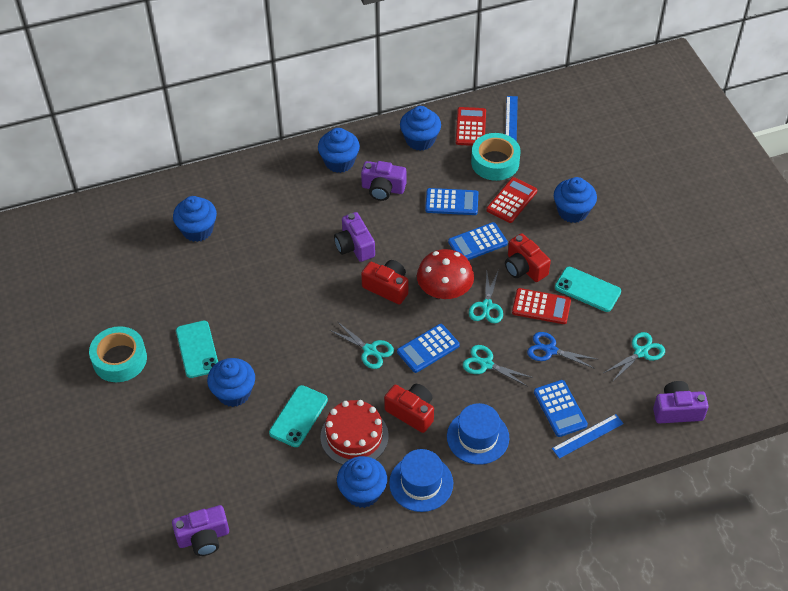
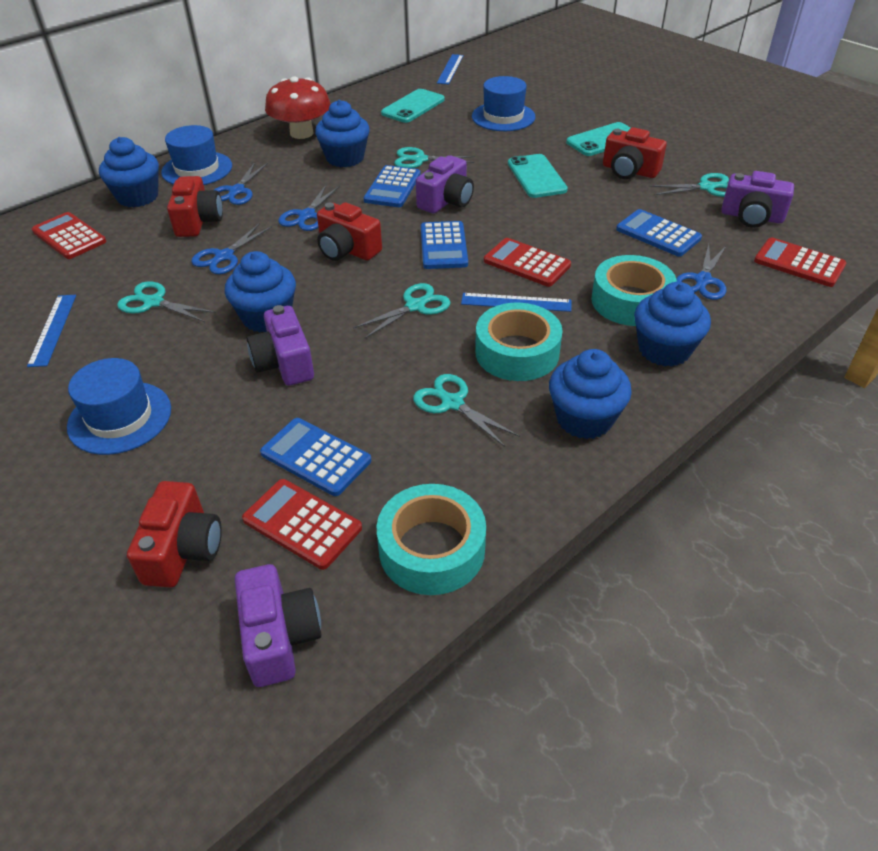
blue cupcake: [173,196,217,242] [207,358,255,407] [318,128,360,173] [337,456,387,508] [400,106,441,151] [554,177,597,223] = 6 -> [99,137,159,208] [225,251,296,333] [315,100,370,167] [549,349,632,439] [634,282,711,367] = 5
blue hat: [389,449,453,512] [447,403,509,465] = 2 -> [67,358,171,455] [161,125,232,185] [472,76,535,131] = 3
blue ruler: [506,96,518,141] [552,414,624,459] = 2 -> [27,295,76,367] [437,54,464,84] [461,293,571,312] = 3
blue scissors: [527,332,597,369] = 1 -> [191,223,272,274] [214,162,268,205] [278,185,340,231] [676,244,726,300] = 4
red cake: [320,400,389,465] = 1 -> none = 0
red calculator: [456,107,486,146] [486,177,537,223] [512,288,571,324] = 3 -> [32,212,106,259] [242,479,362,570] [484,238,571,287] [754,238,847,287] = 4
red camera: [361,260,409,304] [384,384,434,433] [505,233,551,282] = 3 -> [127,481,222,588] [167,176,223,237] [317,202,382,261] [603,127,667,179] = 4
turquoise scissors: [330,322,394,369] [463,345,533,387] [469,270,503,323] [604,332,665,382] = 4 -> [117,281,216,322] [353,283,451,338] [394,147,475,168] [413,374,520,447] [649,173,729,197] = 5
turquoise tape: [89,326,147,382] [471,133,521,181] = 2 -> [377,484,486,595] [475,303,563,381] [591,255,677,326] = 3

